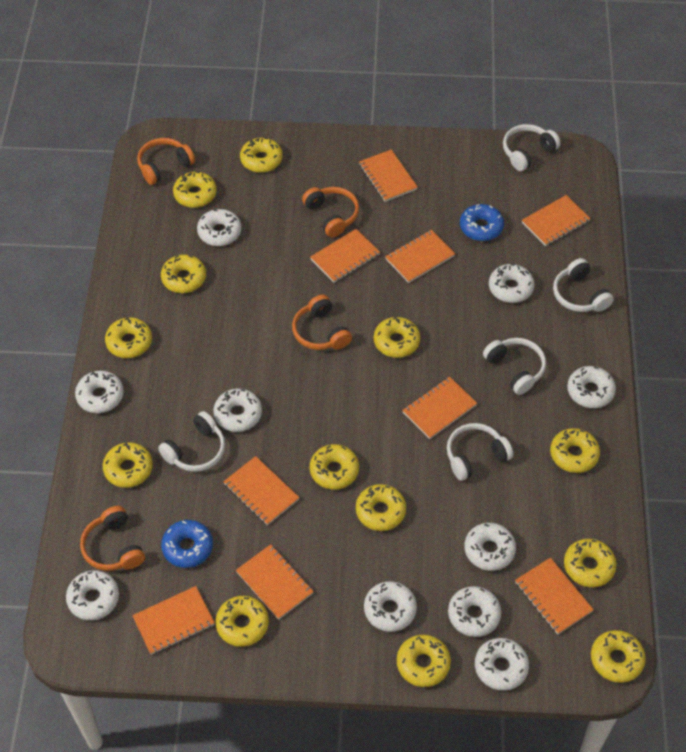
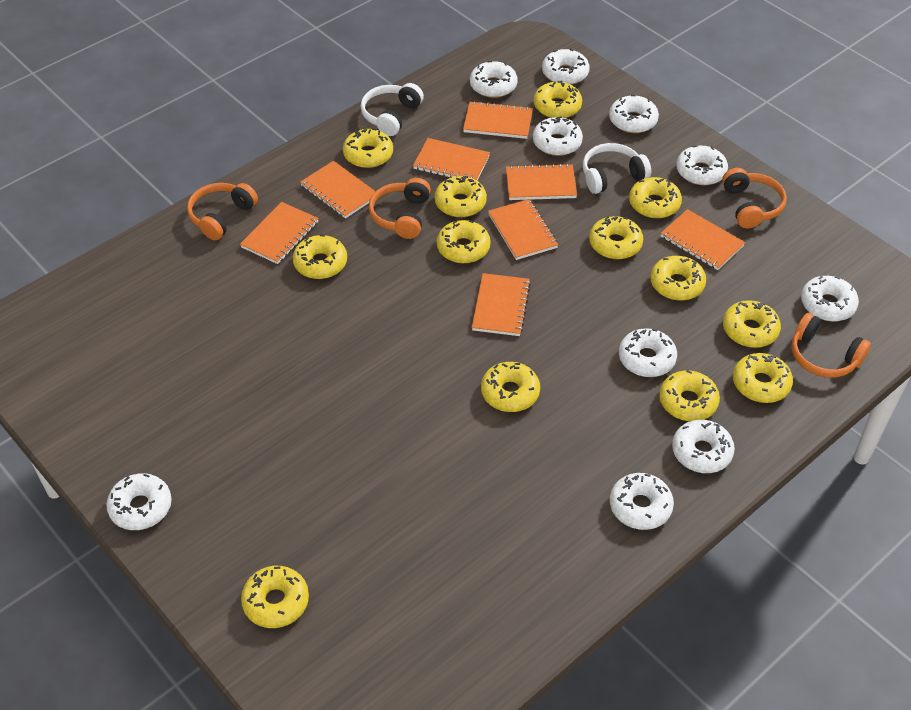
blue donut: [161,520,213,568] [460,204,504,241] = 2 -> none = 0
orange notebook: [132,586,215,655] [223,456,300,525] [236,544,314,620] [310,229,380,283] [359,149,418,202] [385,230,455,283] [402,377,477,439] [515,558,594,634] [522,195,591,246] = 9 -> [240,202,319,264] [300,161,376,219] [413,138,490,180] [463,101,533,139] [472,273,531,336] [488,199,558,260] [506,164,577,200] [660,209,745,270] = 8
white headphones: [158,411,225,472] [447,423,513,481] [483,338,546,395] [503,124,560,171] [553,258,614,312] = 5 -> [361,83,424,136] [583,143,651,194] = 2

